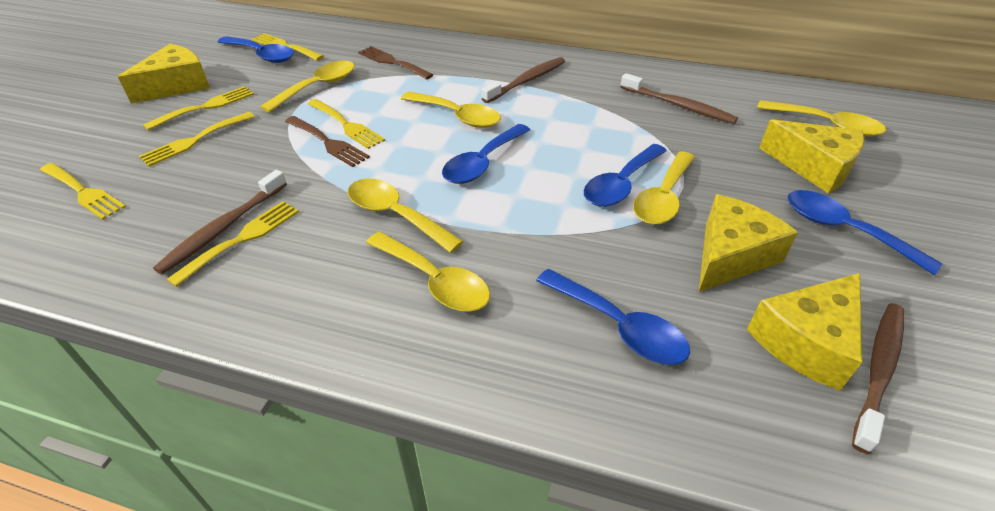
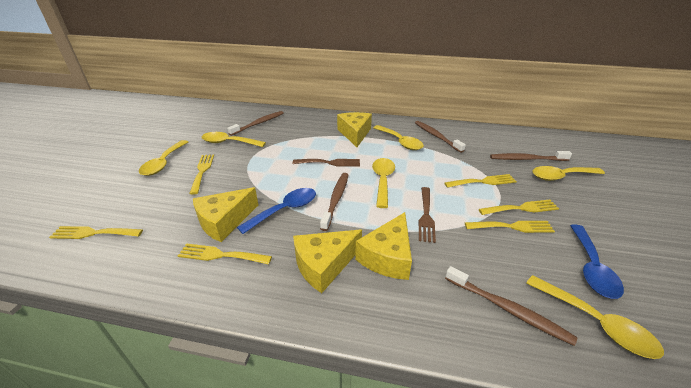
blue spoon: [218,36,294,63] [442,124,530,184] [536,269,690,365] [584,144,667,207] [787,190,942,275] = 5 -> [237,188,316,234] [570,224,624,299] = 2
brown toothbrush: [153,170,287,275] [482,57,565,103] [620,73,738,124] [852,303,904,454] = 4 -> [227,111,284,136] [320,173,348,231] [415,121,466,153] [445,266,577,346] [490,151,572,161] = 5

